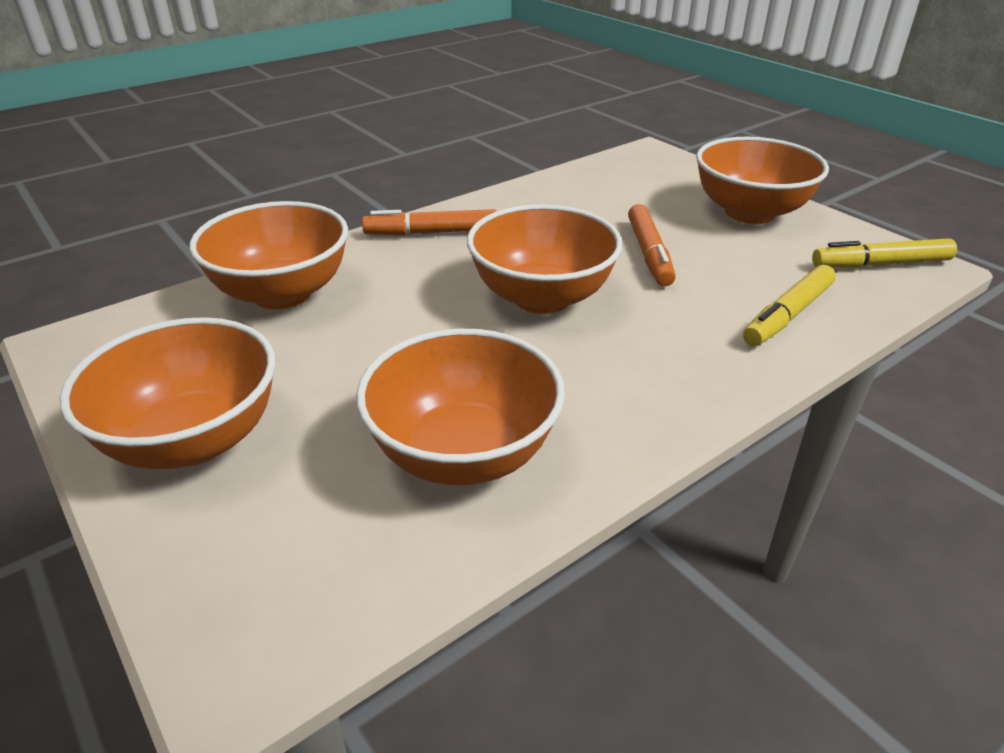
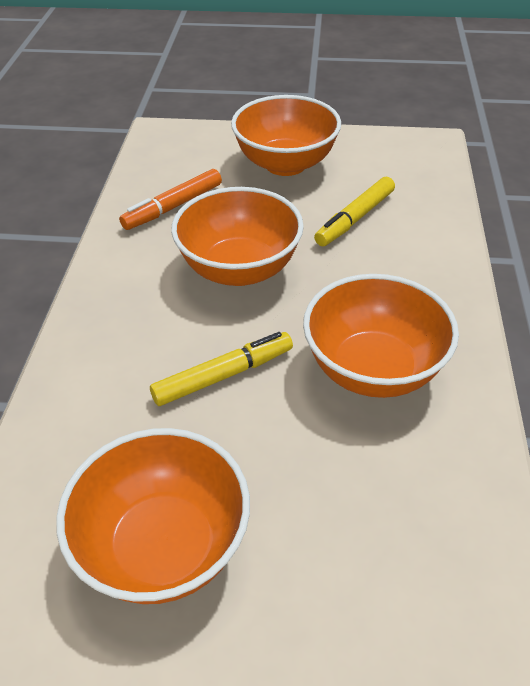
orange bowl: [60,317,275,469] [189,201,348,309] [356,329,565,485] [467,204,622,314] [696,137,829,224] = 5 -> [56,428,250,604] [171,187,304,286] [231,95,341,176] [303,274,459,398] = 4
orange marker: [362,209,497,235] [628,204,676,286] = 2 -> [119,169,222,230] = 1

